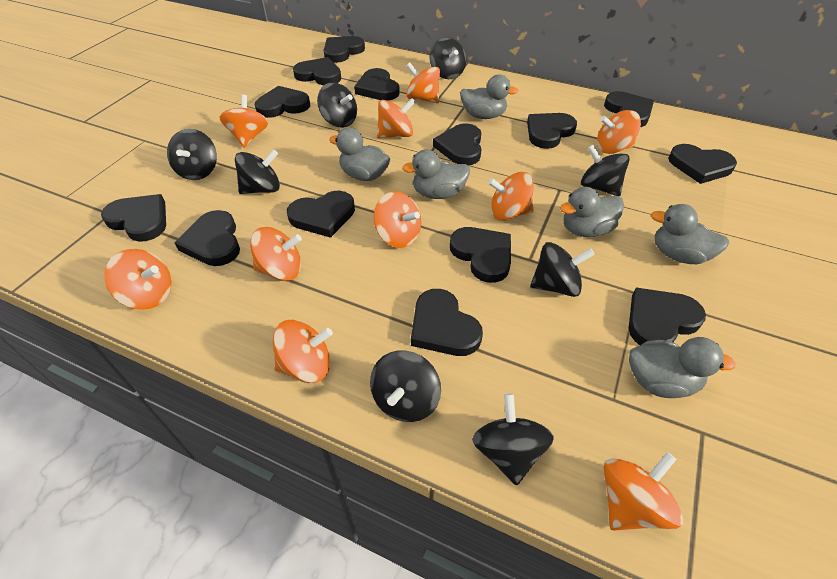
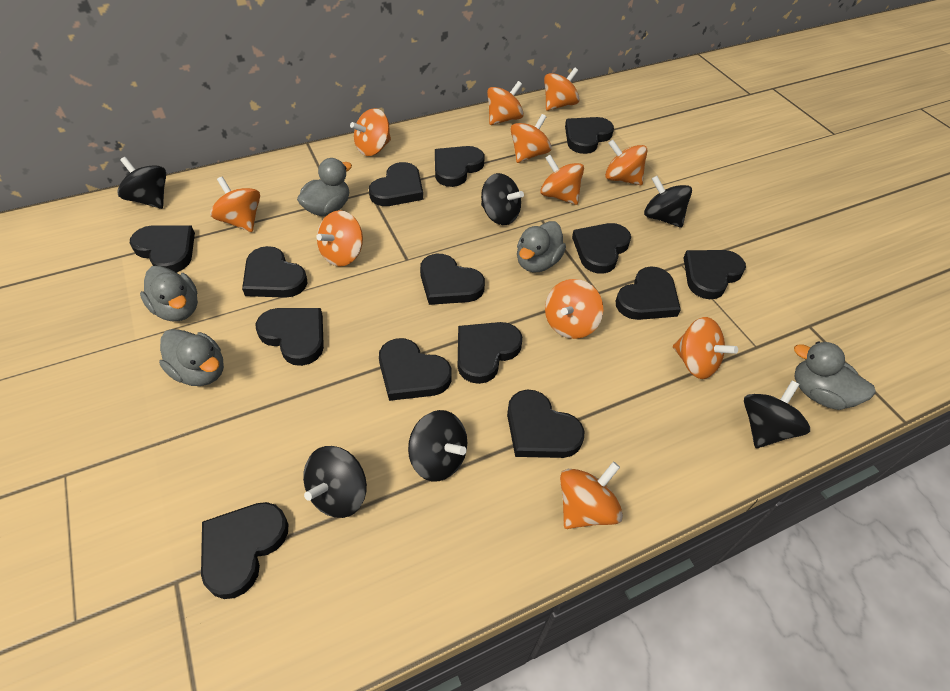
black spinning top: [167,129,217,180] [235,149,280,194] [317,82,357,128] [370,350,441,422] [429,37,466,79] [472,393,554,486] [530,242,595,297] [581,145,630,196] = 8 -> [117,157,166,209] [303,446,367,518] [408,410,467,482] [481,173,524,225] [644,176,692,228] [744,381,810,448] = 6
grey duck: [329,128,391,181] [402,149,470,199] [460,75,519,119] [560,187,624,237] [629,337,736,398] [651,204,729,264] = 6 -> [140,266,198,321] [159,329,224,386] [297,158,352,216] [517,221,566,272] [794,341,876,410] = 5
orange spinning top: [104,249,171,310] [219,95,268,148] [250,227,302,281] [273,320,333,383] [374,191,421,248] [377,98,416,138] [406,62,440,103] [488,172,534,221] [597,110,641,154] [604,452,683,531] = 10 -> [210,177,260,232] [316,210,363,267] [350,108,391,156] [487,81,524,125] [511,114,552,163] [540,155,584,205] [544,67,580,111] [545,279,603,339] [560,462,623,529] [605,140,648,185] [673,317,738,379] = 11

